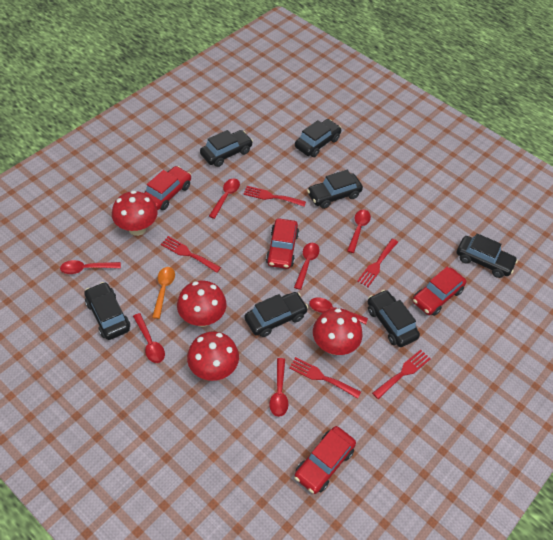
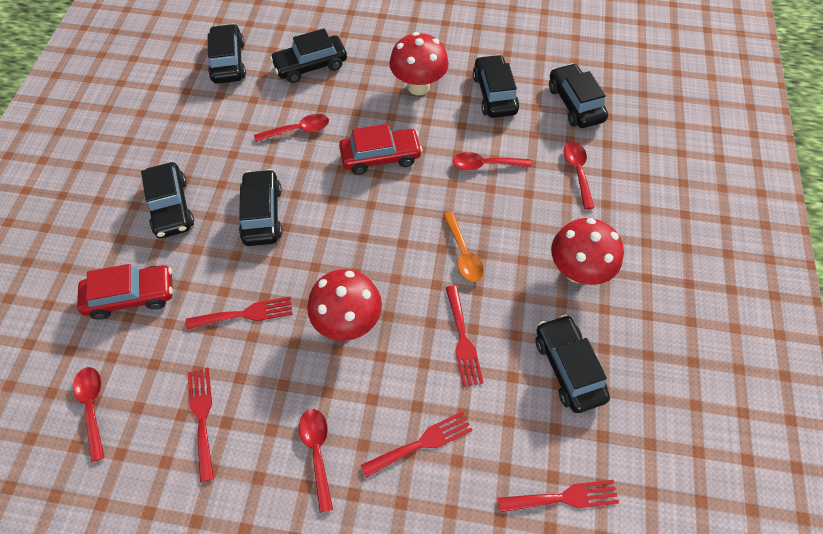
red car: [144,166,191,210] [266,218,299,269] [294,426,356,494] [413,267,466,316] = 4 -> [77,264,173,320] [339,124,423,175] = 2
red mushroom: [112,190,157,236] [177,281,226,327] [187,331,239,381] [313,308,363,355] = 4 -> [307,269,382,341] [389,32,449,95] [551,218,624,285] = 3
red spoon: [60,260,121,274] [133,313,165,363] [209,179,240,219] [269,358,289,417] [294,243,320,290] [309,298,368,324] [347,210,371,253] = 7 -> [73,367,105,462] [254,114,329,142] [299,409,333,513] [453,152,531,170] [564,142,594,209] = 5

